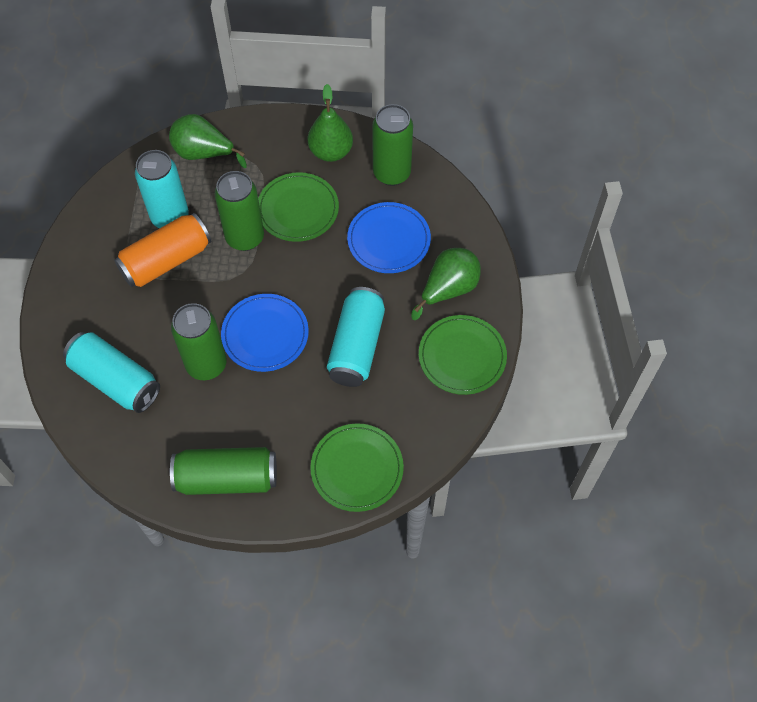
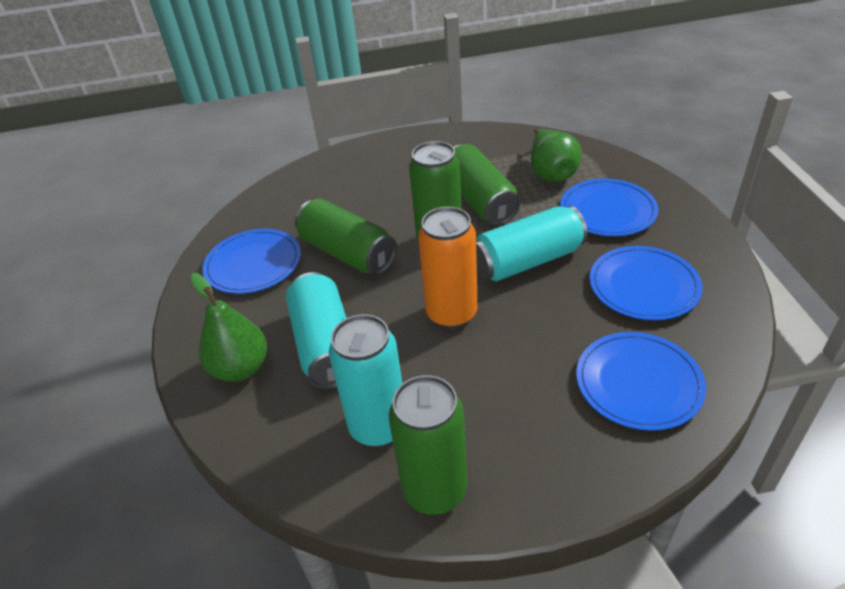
blue plate: [221,294,309,372] [347,202,431,273] = 2 -> [203,229,301,294] [560,179,658,237] [576,332,706,431] [590,246,703,320] = 4
green pear: [169,114,247,168] [308,84,353,162] [411,248,481,320] = 3 -> [190,273,267,382] [531,129,582,182] = 2
green plate: [258,172,339,242] [310,423,404,512] [419,315,507,395] = 3 -> none = 0

